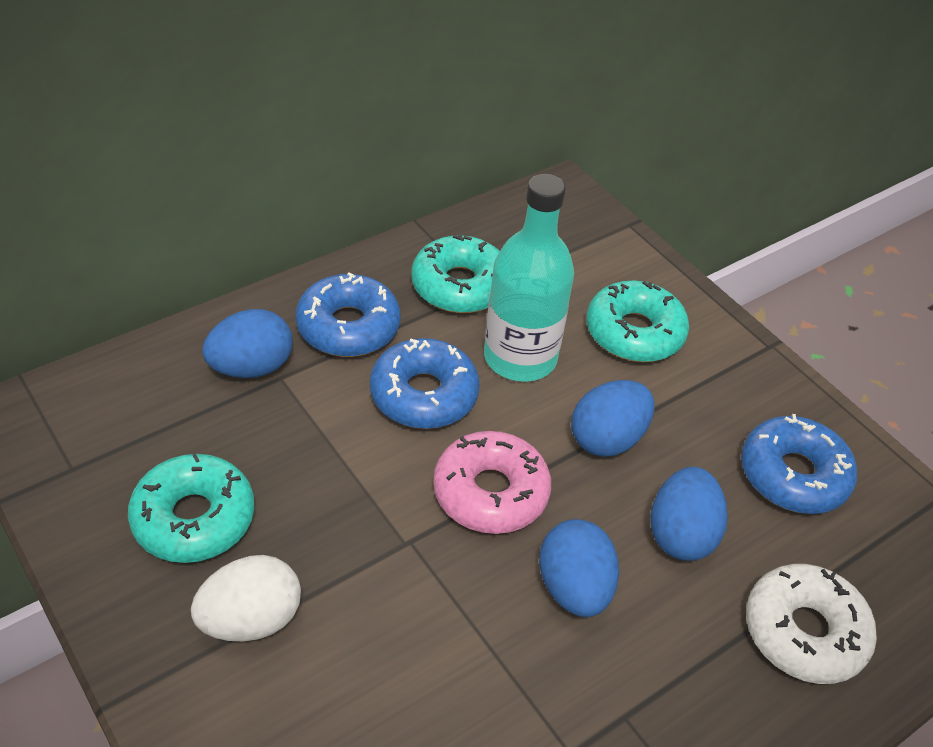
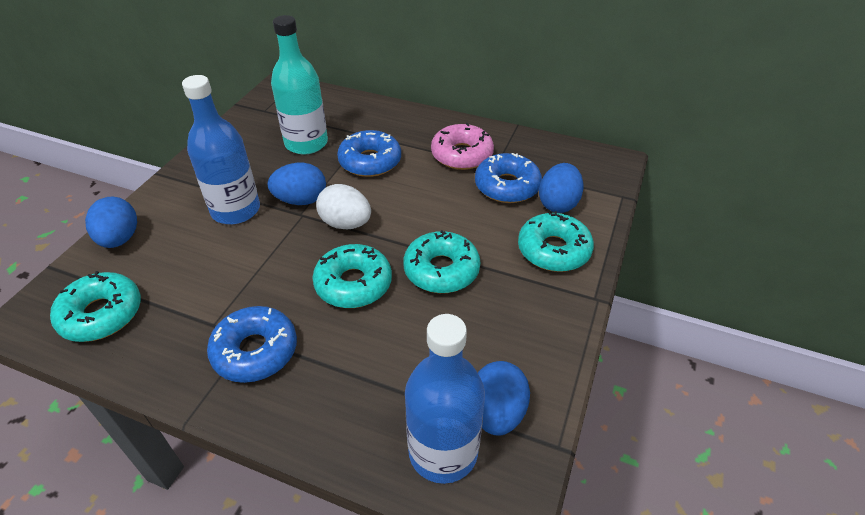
blue bottle: none = 0 -> [182,75,260,224] [405,314,485,484] = 2
turquoise donut: [128,453,254,563] [411,234,500,313] [587,281,689,362] = 3 -> [50,271,141,342] [312,244,392,308] [403,230,480,293] [518,211,594,272] = 4
white donut: [746,564,877,684] = 1 -> none = 0

